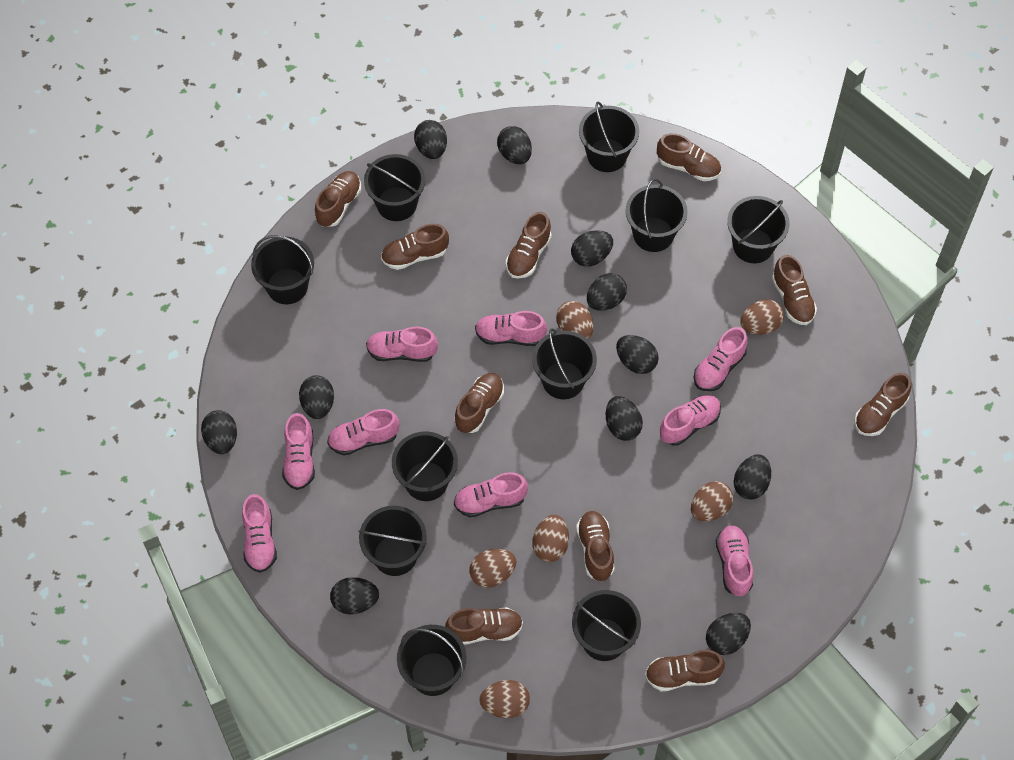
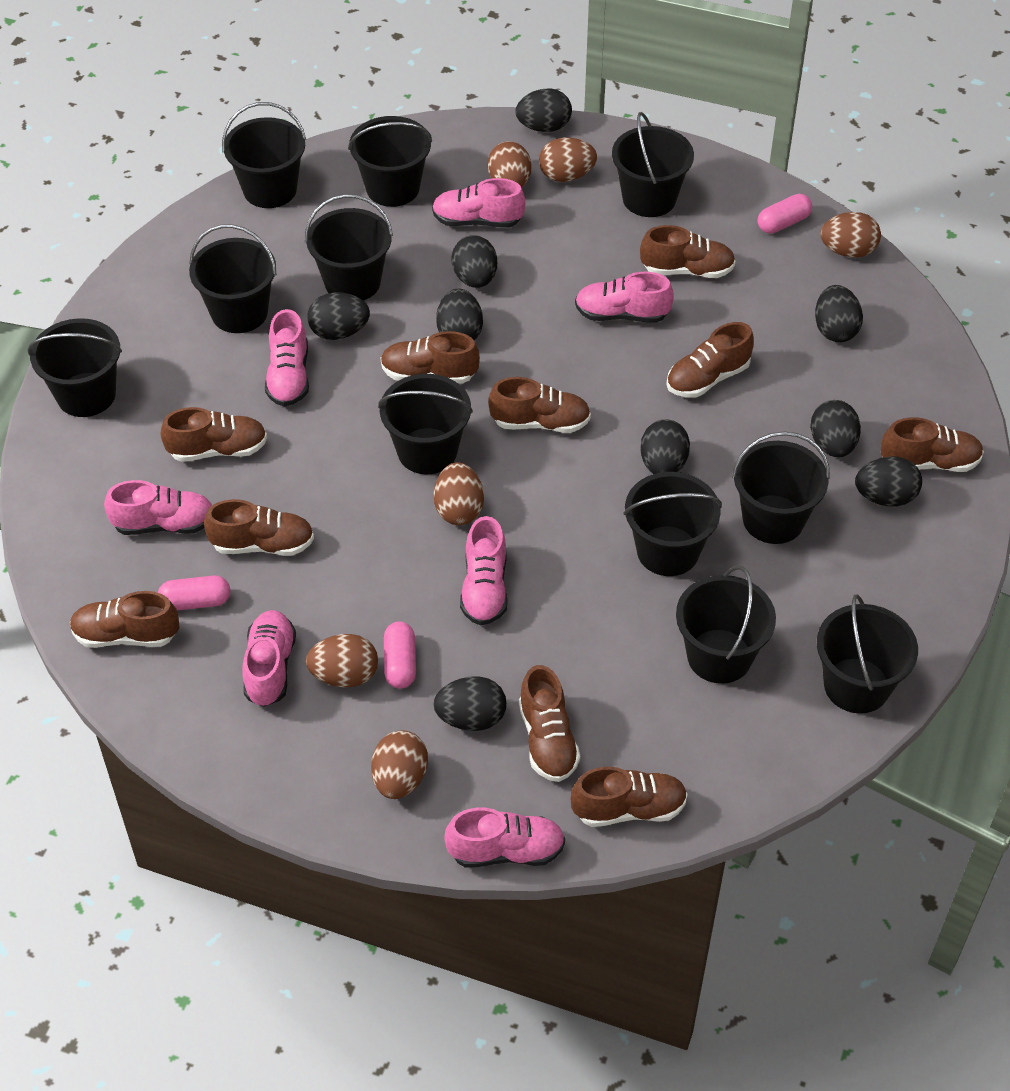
black bucket: [251,235,314,304] [358,506,427,576] [364,154,425,221] [392,432,458,501] [397,625,466,696] [532,328,597,399] [572,590,641,661] [579,101,639,172] [626,179,688,252] [727,196,790,263] = 10 -> [28,318,122,417] [189,224,277,333] [222,102,306,208] [305,194,393,301] [348,116,432,207] [378,374,473,474] [612,112,694,217] [623,472,722,576] [676,566,776,684] [732,431,830,544] [817,594,918,714] = 11
black egg: [201,410,237,454] [299,375,334,419] [330,577,379,614] [414,120,447,159] [497,126,532,164] [571,230,613,266] [587,273,627,311] [606,396,643,441] [616,335,659,374] [706,613,751,655] [734,455,771,500] = 11 -> [307,292,370,340] [433,676,506,731] [436,289,483,341] [452,235,497,288] [516,88,572,132] [640,419,690,474] [810,400,861,457] [815,285,863,342] [855,456,922,507] = 9
pink capsule: none = 0 -> [158,575,230,610] [384,621,416,689] [758,194,812,234] = 3
pink shoe: [242,494,277,573] [282,413,315,490] [327,409,399,455] [366,327,438,362] [454,472,528,517] [475,311,547,346] [660,395,721,446] [694,327,748,391] [716,525,754,596] = 9 -> [104,480,212,535] [242,610,296,707] [265,309,309,407] [432,178,525,227] [444,808,565,868] [460,516,508,625] [575,272,674,323] = 7

